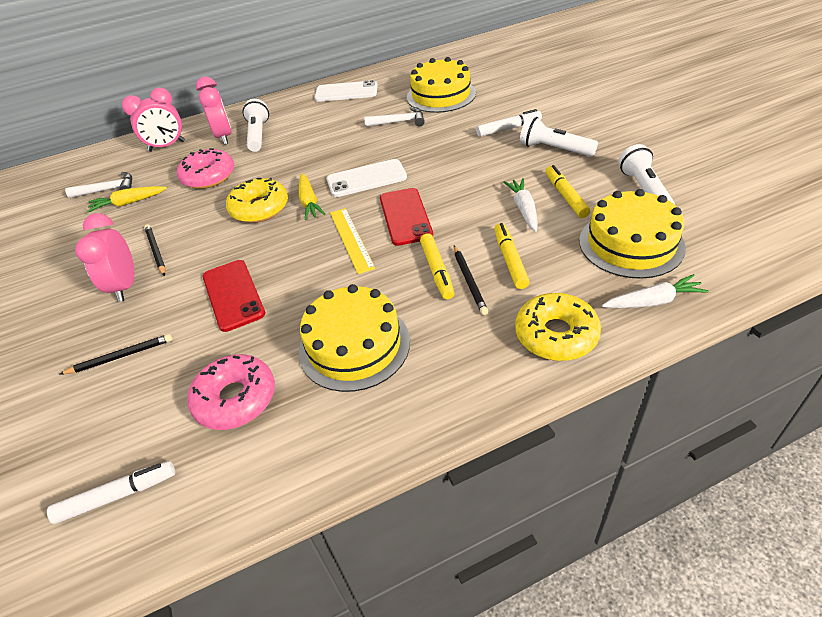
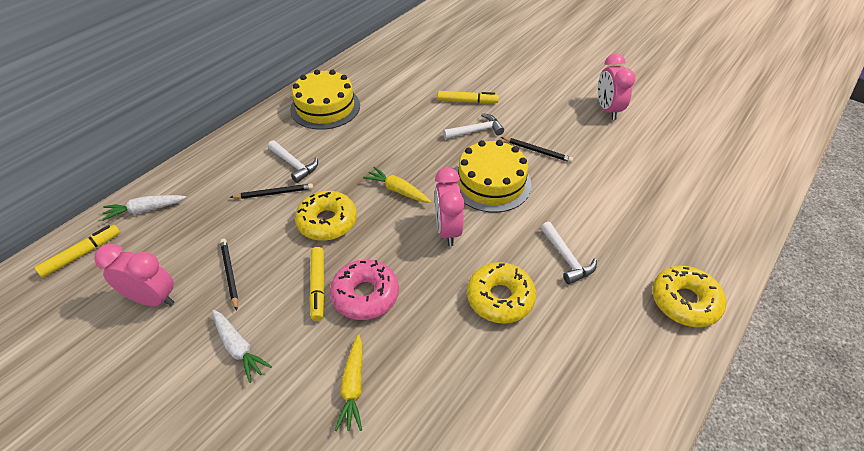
pink donut: [177,148,234,189] [187,354,275,430] = 2 -> [330,259,399,320] = 1
red phone: [203,260,266,332] [380,188,433,246] = 2 -> none = 0
white flashlight: [243,99,269,152] [520,116,598,157] [619,144,675,204] = 3 -> none = 0
white hammer: [65,172,132,198] [364,107,425,127] = 2 -> [268,140,318,183] [443,113,504,139] [541,222,597,284] = 3
white marker: [47,461,175,524] [476,109,542,137] = 2 -> none = 0
white phone: [314,80,378,102] [327,159,407,197] = 2 -> none = 0
yellow cake: [299,284,410,392] [407,57,476,113] [579,189,686,279] = 3 -> [290,70,360,130] [455,140,532,213] = 2
yellow donut: [226,178,288,223] [515,293,601,361] = 2 -> [295,191,357,241] [467,262,536,324] [652,266,726,327] = 3
yellow ruler: [330,208,375,274] = 1 -> none = 0

